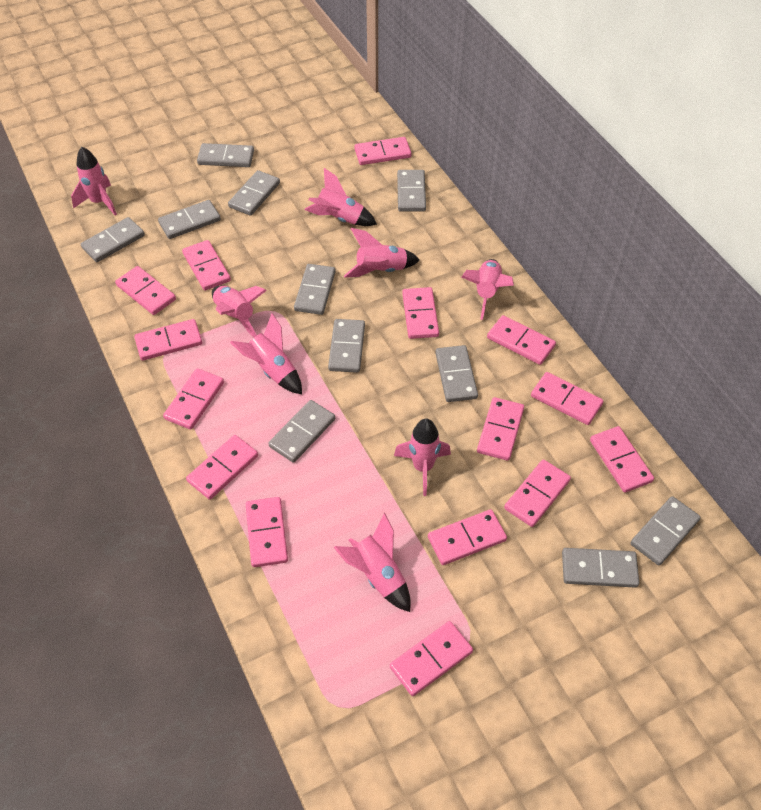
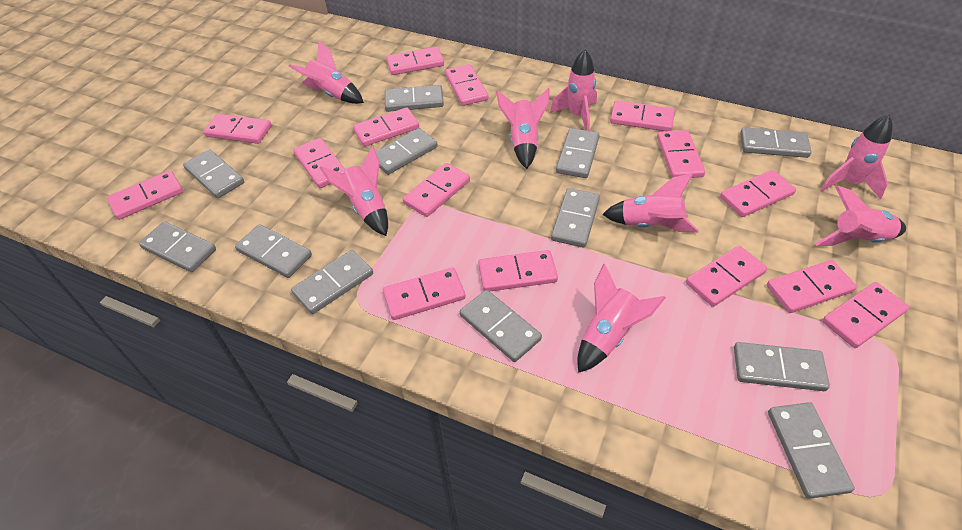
grey domino: [81,217,145,262] [158,200,221,239] [197,143,254,167] [228,170,280,216] [268,400,335,463] [294,264,336,315] [328,319,365,373] [397,170,426,211] [435,345,478,402] [562,548,639,588] [631,496,701,565] = 11 -> [139,221,216,272] [183,149,244,198] [235,224,312,278] [291,250,373,314] [376,128,438,175] [385,85,444,112] [460,290,542,362] [551,188,600,247] [556,128,599,178] [734,342,830,391] [740,127,812,158] [768,402,855,499] = 12

